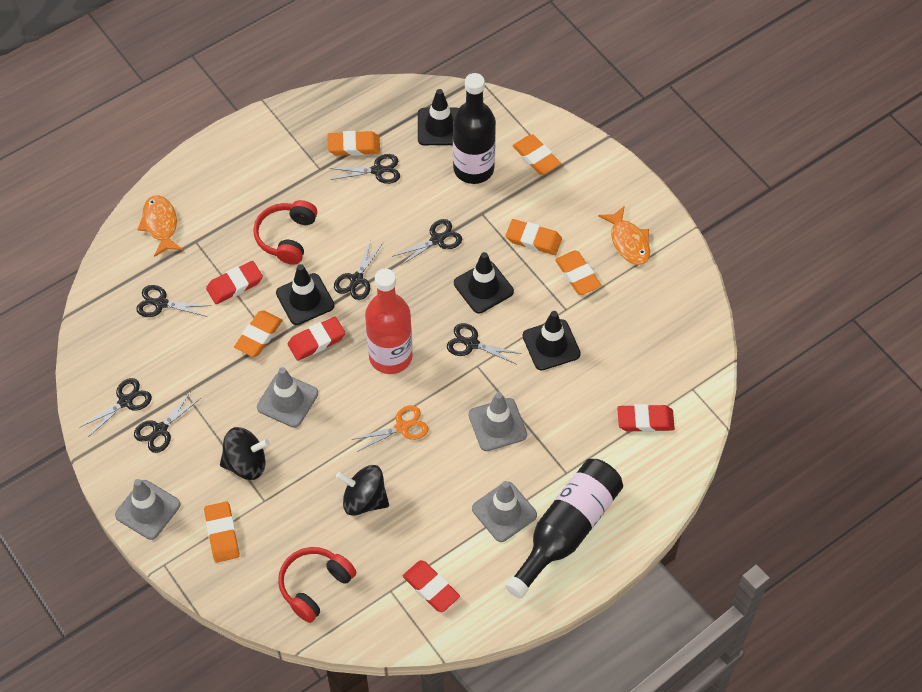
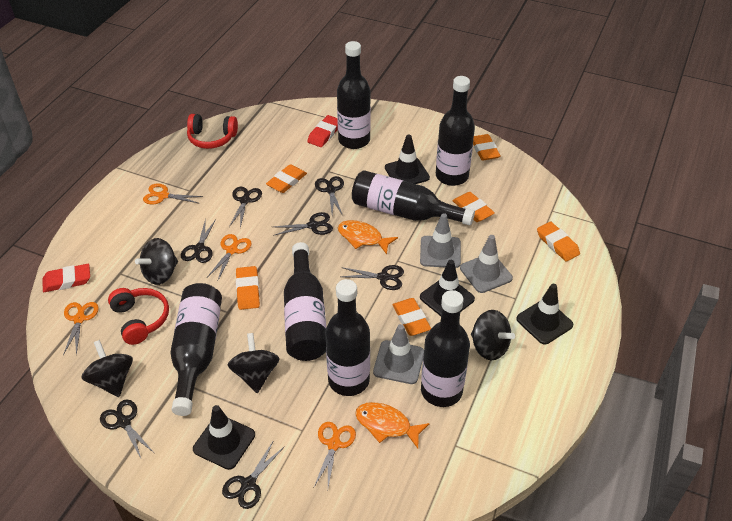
black bottle: [453,73,496,184] [505,459,623,599] = 2 -> [171,283,222,416] [284,242,326,361] [325,279,370,396] [337,41,371,149] [352,170,475,226] [421,290,470,407] [436,76,475,186] = 7
black spinning top: [220,427,270,480] [336,465,389,516] = 2 -> [82,340,133,397] [135,238,178,285] [228,333,280,393] [471,310,515,360] = 4
grey traffic cone: [115,479,181,540] [257,367,318,428] [468,392,527,451] [472,481,537,542] = 4 -> [373,324,424,384] [420,213,461,268] [460,235,513,293] = 3
orange scissors: [352,405,428,452] = 1 -> [63,302,99,355] [143,183,203,205] [207,234,252,280] [314,422,356,487] = 4
red bottle: [365,269,413,374] = 1 -> none = 0
red eraser: [206,261,263,304] [288,317,345,361] [403,560,460,612] [617,404,675,432] = 4 -> [42,264,90,292] [307,115,338,147] = 2

